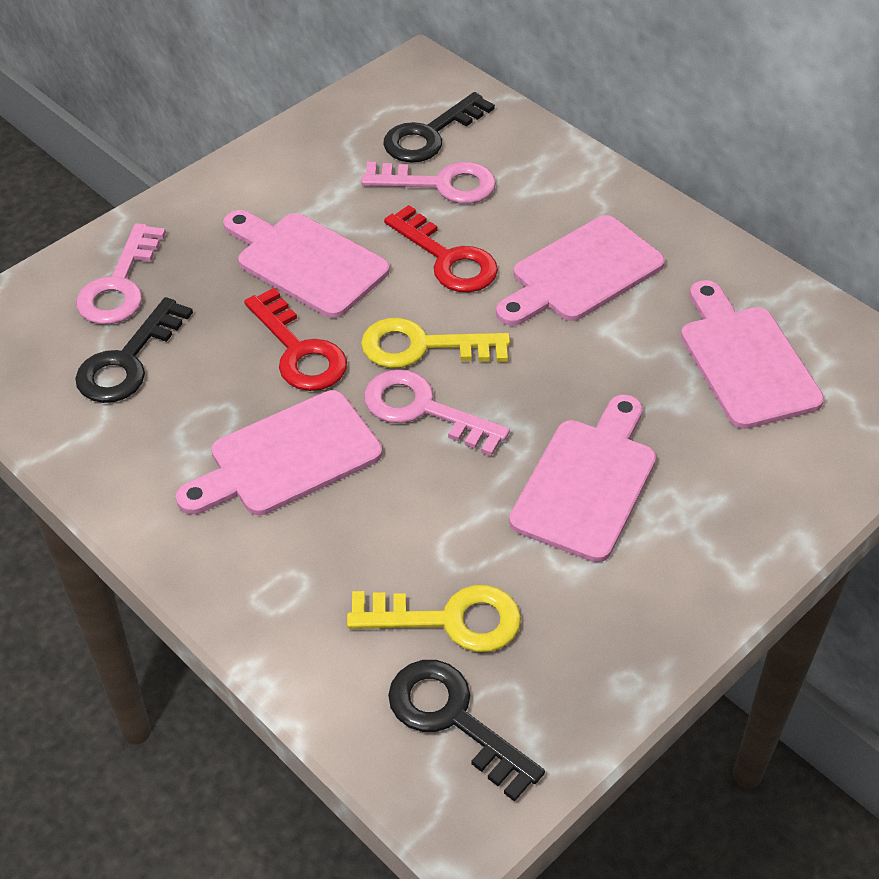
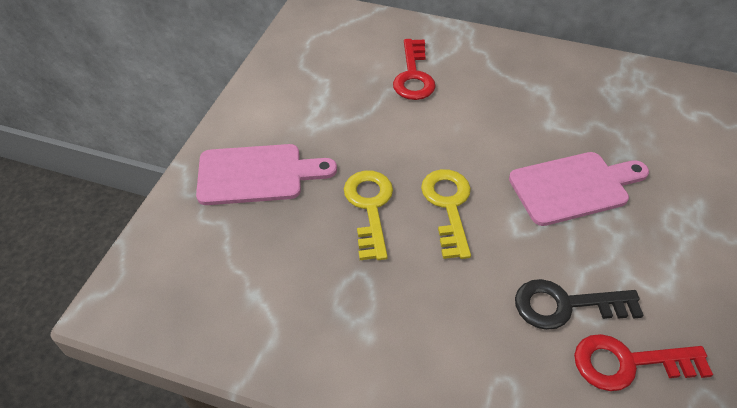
black key: [75,297,193,403] [383,92,495,163] [388,660,545,802] = 3 -> [515,279,644,330] = 1
pink cutting board: [176,390,382,515] [223,210,390,318] [496,215,665,326] [509,394,656,562] [681,280,824,429] = 5 -> [196,144,337,205] [509,152,649,226] = 2
pink key: [76,223,166,324] [361,162,496,204] [364,369,510,456] = 3 -> none = 0

